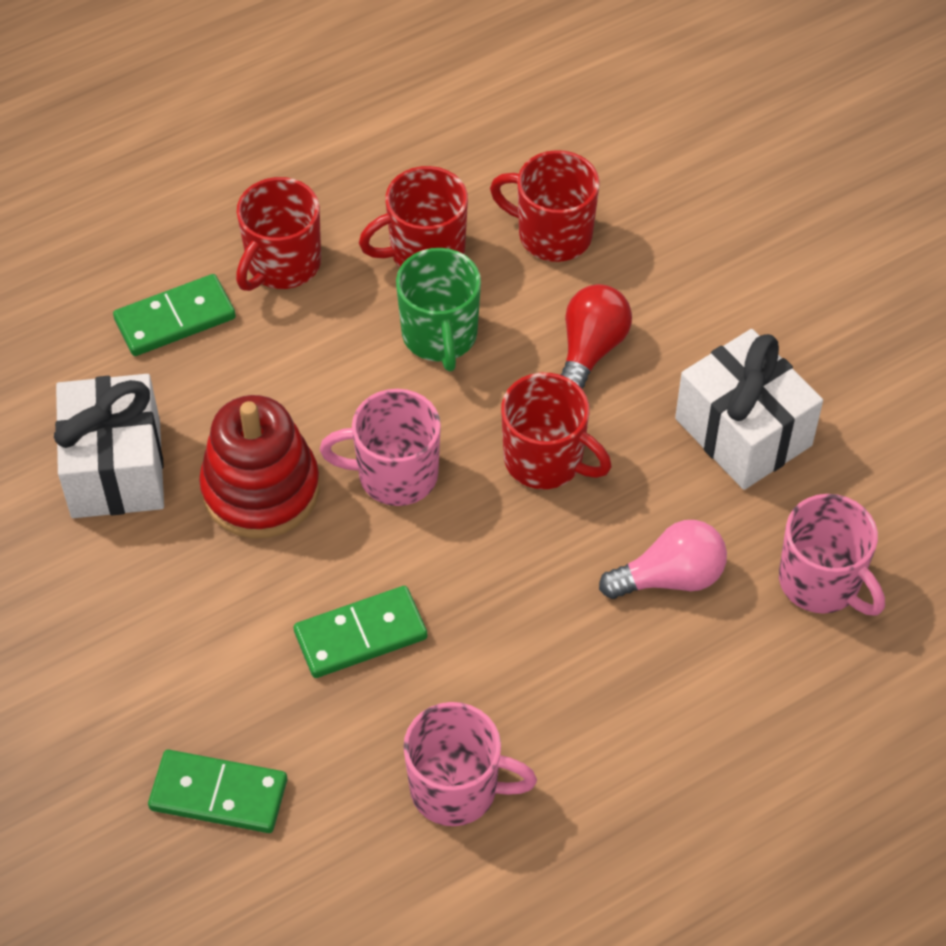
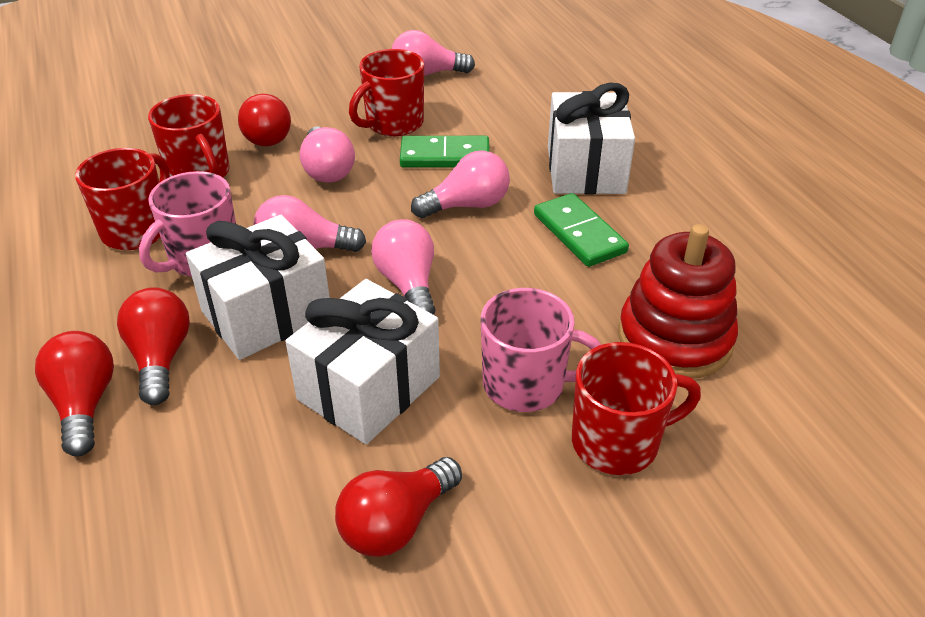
green domino: [113,274,236,356] [148,750,287,833] [293,586,427,678] = 3 -> [400,136,490,168] [534,193,629,267] = 2
green mug: [396,248,481,371] = 1 -> none = 0
pink light bulb: [599,520,727,599] = 1 -> [254,195,366,252] [300,126,355,183] [371,219,435,315] [392,30,475,76] [411,151,510,218] = 5
pink mug: [320,389,441,506] [403,702,537,826] [779,494,885,616] = 3 -> [139,171,236,277] [481,288,602,412] = 2
red light bulb: [561,284,632,389] = 1 -> [35,331,114,457] [117,287,190,405] [238,94,291,146] [335,457,462,557] = 4
white gift: [54,374,164,518] [675,329,823,490] = 2 -> [186,215,330,360] [285,279,440,444] [548,83,635,194] = 3

